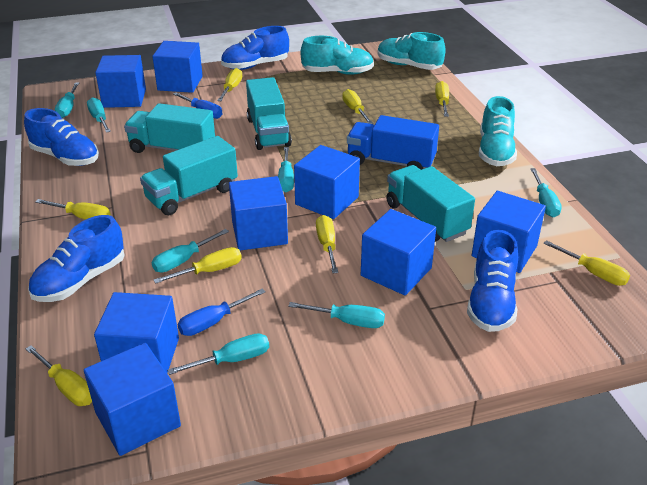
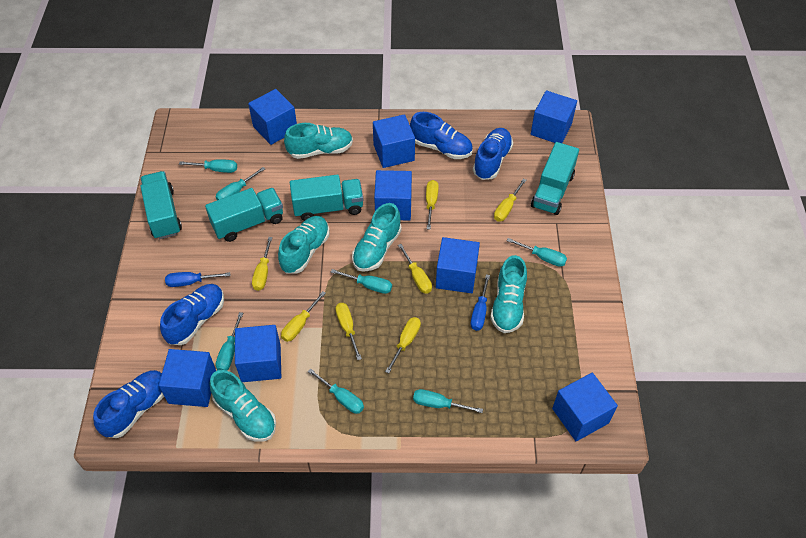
blue truck: [347,115,439,170] = 1 -> none = 0
turquoise shoe: [300,36,374,75] [377,32,446,70] [479,96,517,166] = 3 -> [209,370,276,442] [278,216,329,274] [284,123,353,159] [352,203,402,272] [490,255,527,333] = 5
yellow screwdriver: [26,345,92,406] [35,199,111,220] [154,247,242,284] [217,68,242,101] [316,215,338,273] [342,89,373,124] [435,81,449,117] [543,240,630,286] = 8 -> [252,237,273,291] [281,291,326,342] [335,303,362,360] [385,317,421,373] [398,244,432,294] [426,180,439,230] [494,178,526,222] = 7

